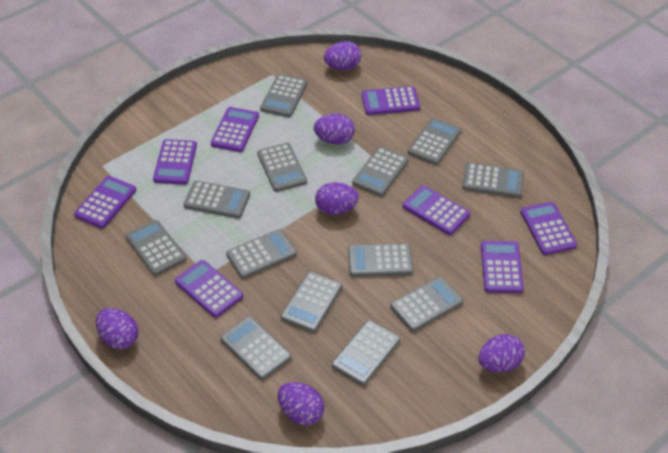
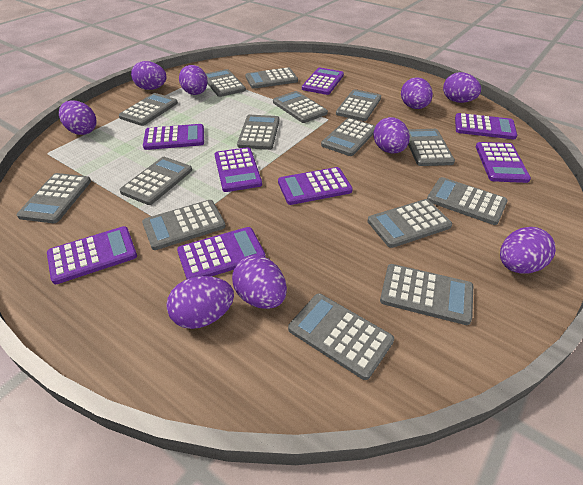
grey calculator: [125,220,186,276] [184,181,250,219] [220,316,291,380] [226,229,297,279] [257,143,307,192] [260,74,308,117] [281,272,342,333] [332,320,400,386] [348,243,413,277] [352,147,409,197] [390,276,463,332] [408,118,462,165] [462,163,524,198] = 13 -> [17,173,91,223] [119,93,178,126] [120,157,192,205] [142,200,226,250] [205,69,246,97] [237,115,279,150] [245,68,298,89] [273,91,328,123] [288,294,394,380] [321,118,375,156] [336,89,381,121] [367,199,452,248] [380,264,473,325] [408,129,455,166] [427,177,508,225] = 15
purple egg: [96,308,138,350] [277,382,324,426] [314,114,355,144] [315,182,359,215] [324,41,361,70] [478,334,525,373] = 6 -> [59,100,96,135] [131,61,166,90] [166,276,234,329] [179,65,208,95] [232,255,287,309] [373,117,410,153] [401,77,433,109] [443,72,481,103] [500,227,556,273] = 9

